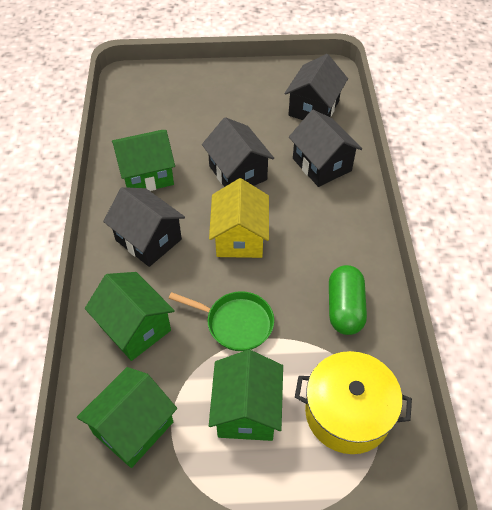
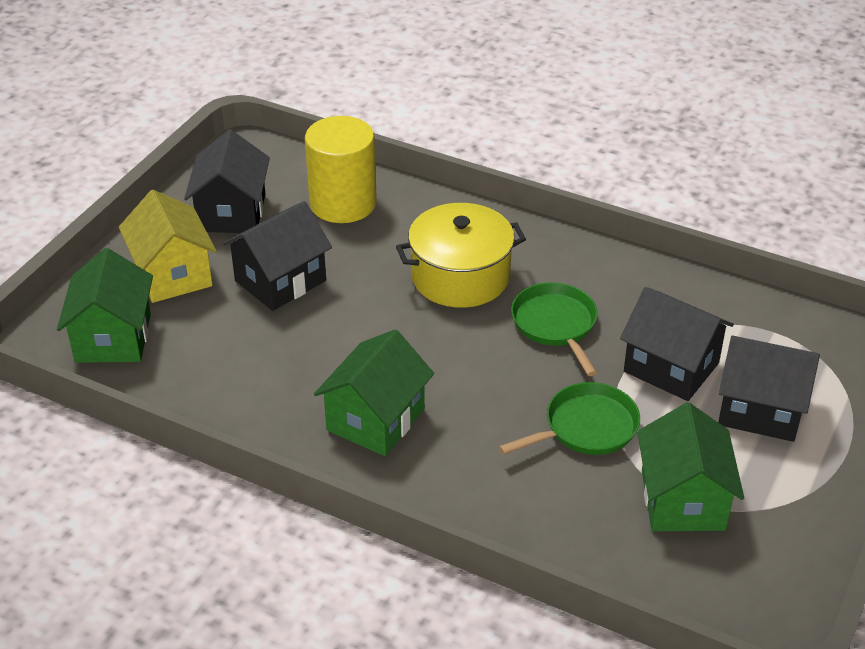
green capsule: [329,265,367,335] = 1 -> none = 0
green house: [77,367,177,468] [85,272,175,361] [112,130,175,191] [209,350,283,441] = 4 -> [57,248,153,363] [314,329,434,456] [637,403,744,531] = 3
green pan: [169,291,274,351] = 1 -> [499,382,640,455] [511,282,598,376] = 2
yellow cylinder: none = 0 -> [305,116,377,223] = 1

